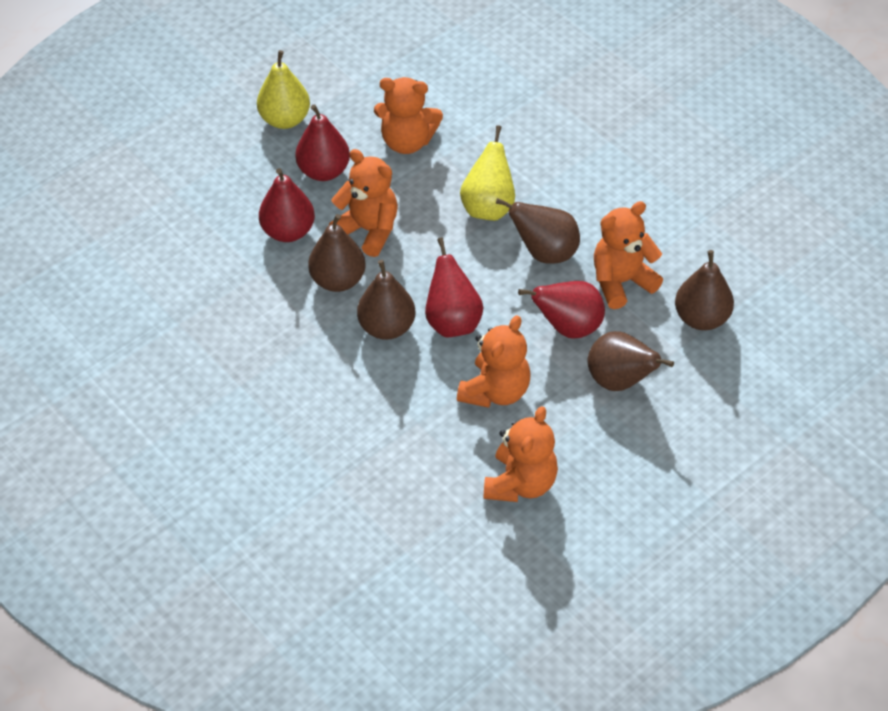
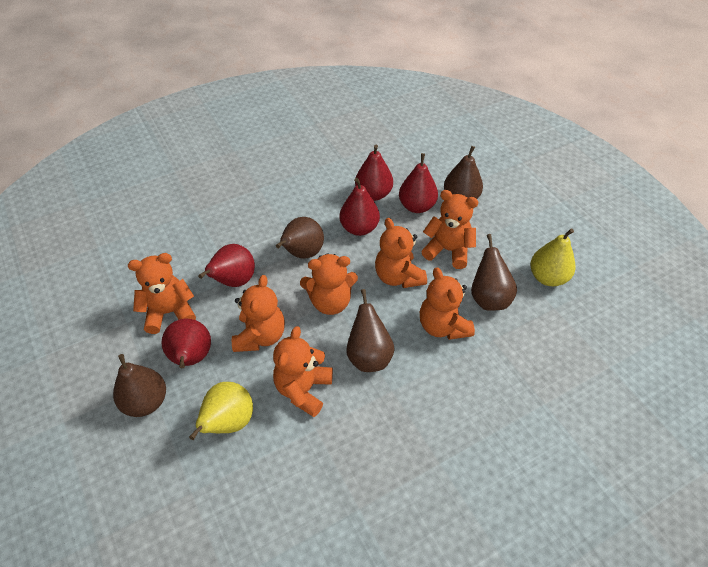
orange teddy bear: [329,149,398,257] [374,77,443,154] [457,315,531,408] [484,406,558,502] [594,201,663,309] = 5 -> [128,253,196,334] [232,275,285,352] [273,326,333,417] [300,253,358,315] [375,218,427,288] [420,267,475,340] [421,190,478,269] = 7
red pear: [259,168,315,242] [295,104,350,181] [425,237,483,338] [518,281,605,339] = 4 -> [161,319,211,368] [198,244,255,287] [340,178,380,236] [355,145,393,201] [399,153,438,213] = 5

